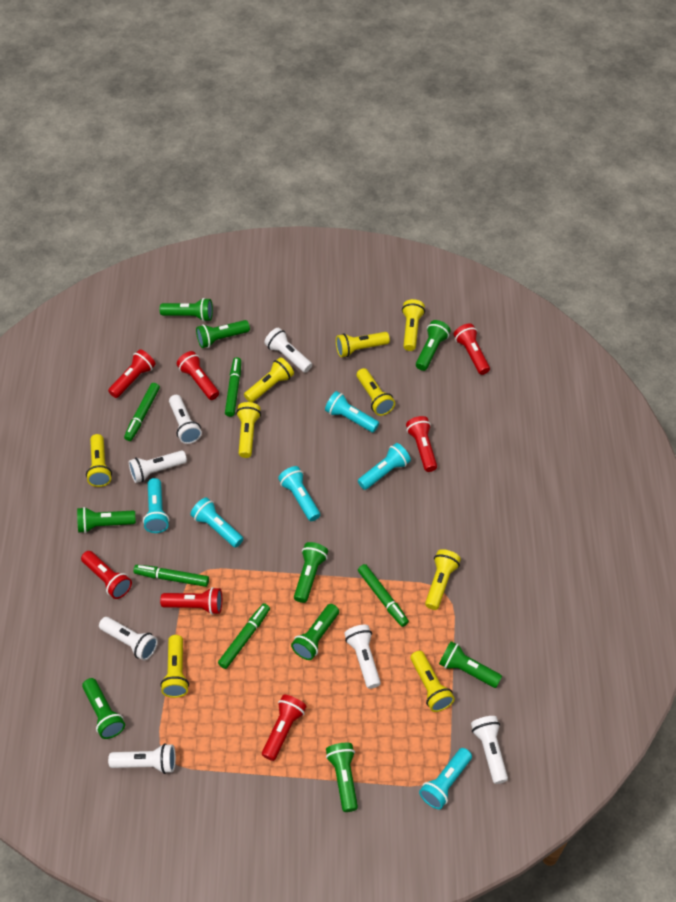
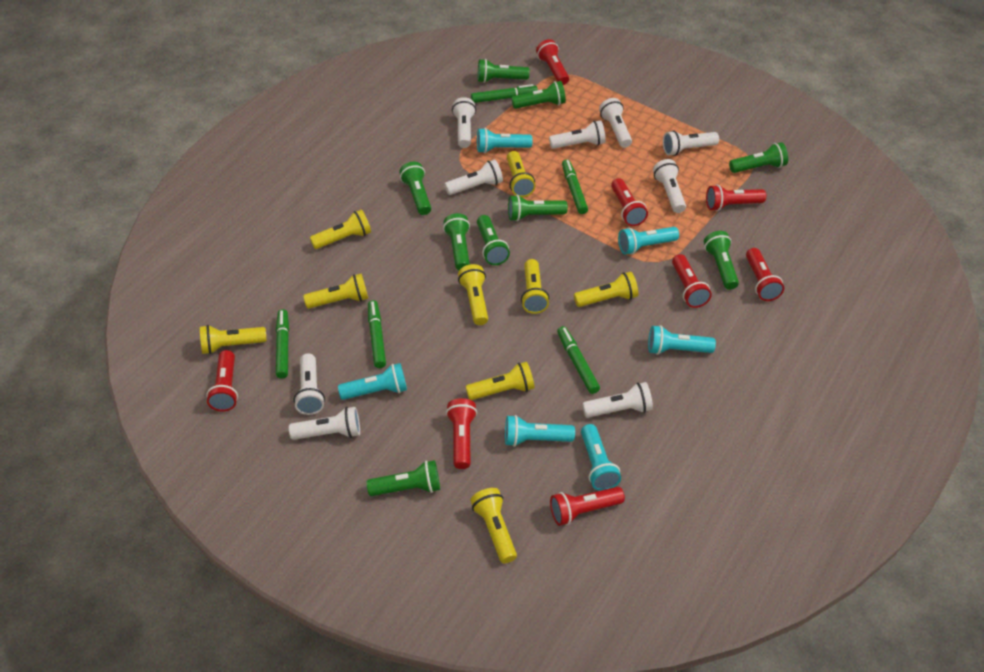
red flashlight: [81,551,132,599] [108,350,156,398] [160,587,222,615] [177,351,219,400] [262,695,307,761] [406,416,437,472] [454,324,490,375] = 7 -> [206,350,238,412] [446,398,477,469] [536,39,569,85] [550,487,625,526] [611,178,648,226] [672,254,712,308] [706,185,766,211] [746,248,784,301] = 8
white flashlight: [99,617,158,661] [108,743,176,774] [129,450,187,483] [169,395,202,444] [264,328,312,373] [344,625,381,689] [471,716,508,784] = 7 -> [289,407,360,440] [294,353,325,415] [445,159,503,195] [452,97,476,148] [549,120,606,149] [582,382,653,418] [599,98,632,148] [653,159,686,213] [663,130,719,156] = 9

